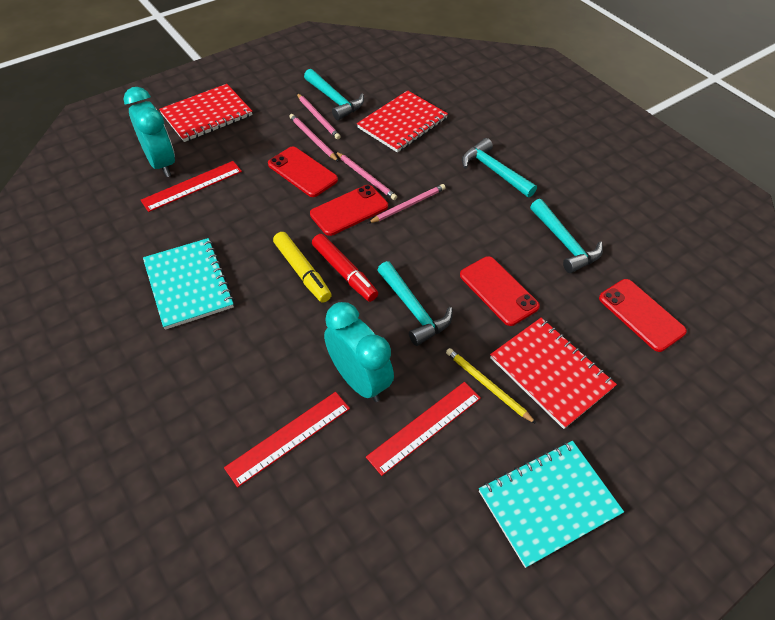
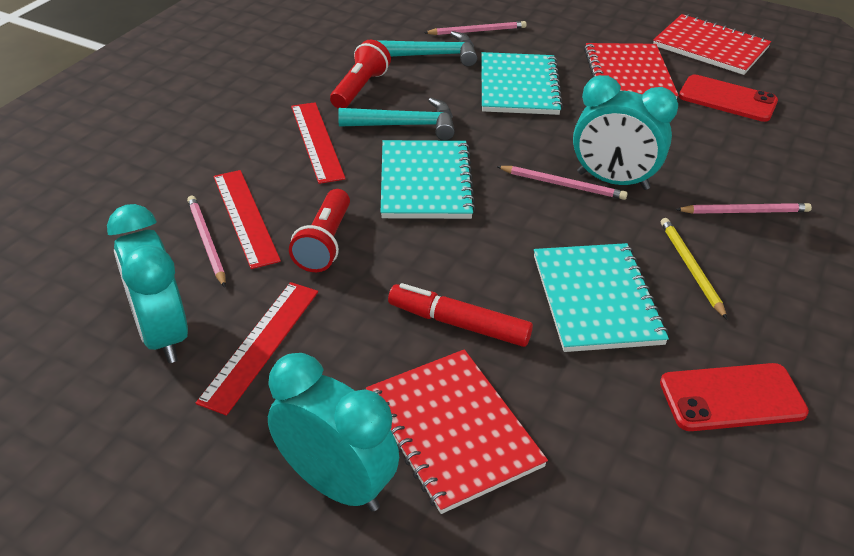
red flashlight: none = 0 -> [289,189,350,272] [330,40,391,109] = 2
red phone: [268,147,338,197] [310,185,388,236] [460,256,540,326] [599,279,687,352] = 4 -> [660,363,809,431] [679,75,778,122] = 2
turquoise clock: [124,87,175,177] [324,302,394,402] = 2 -> [107,204,188,363] [268,353,399,512] [573,75,678,190] = 3
turquoise hammer: [304,69,364,120] [377,261,453,346] [462,138,537,198] [530,199,603,273] = 4 -> [338,98,455,140] [376,31,478,66] = 2
turquoise notebook: [143,238,234,330] [479,441,624,568] = 2 -> [381,140,476,219] [482,52,563,115] [534,243,669,352] = 3
yellow marker: [273,232,332,303] = 1 -> none = 0

